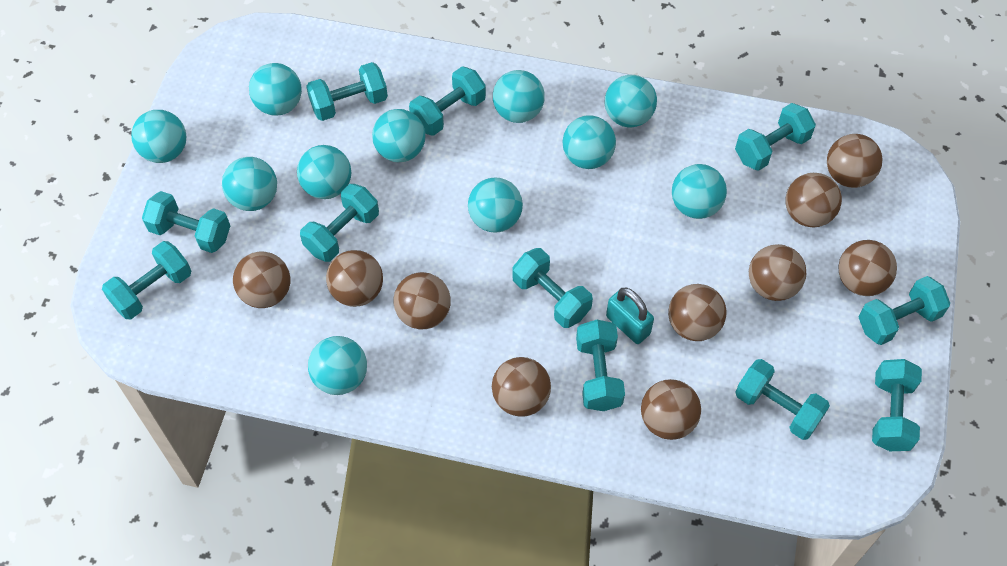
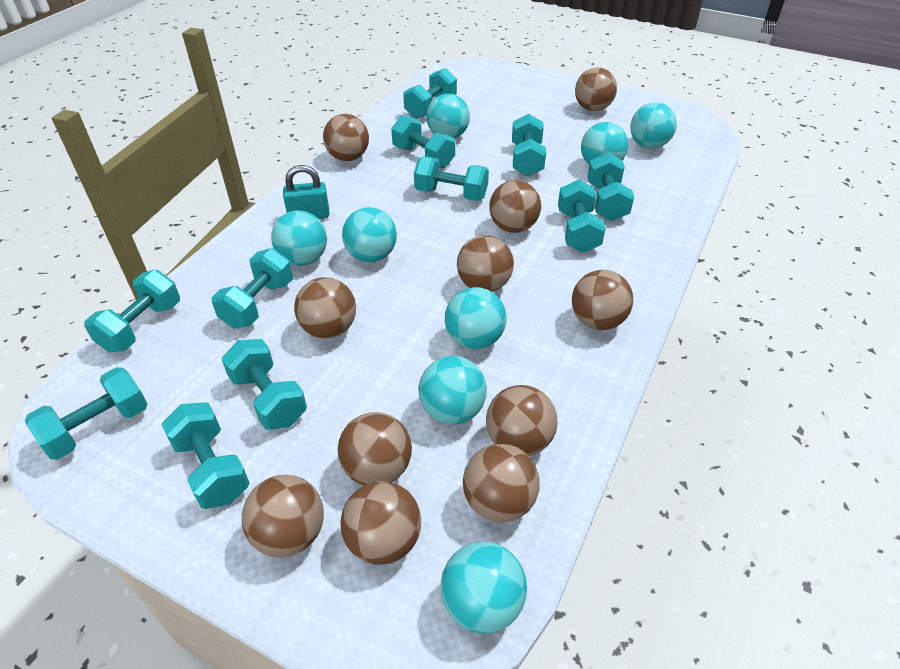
brown ball: [233,252,290,308] [326,250,383,307] [393,272,451,329] [492,357,551,417] [641,379,701,440] [668,284,727,341] [749,244,806,301] [786,173,842,227] [827,134,883,188] [838,240,897,296] = 10 -> [242,475,324,558] [294,277,356,338] [323,114,369,161] [338,412,412,485] [340,481,421,565] [457,235,514,292] [463,444,540,523] [486,385,557,456] [489,180,541,233] [572,270,633,330] [575,67,617,111] = 11
turquoise ball: [131,110,186,163] [222,157,277,211] [249,63,302,116] [297,145,351,199] [308,336,367,395] [372,109,425,162] [468,177,523,233] [493,70,545,123] [563,115,616,169] [605,75,657,127] [672,164,727,219] = 11 -> [271,210,327,266] [342,207,397,262] [418,356,487,425] [426,94,470,139] [441,542,527,634] [445,287,507,349] [581,122,628,165] [630,102,677,149] = 8

